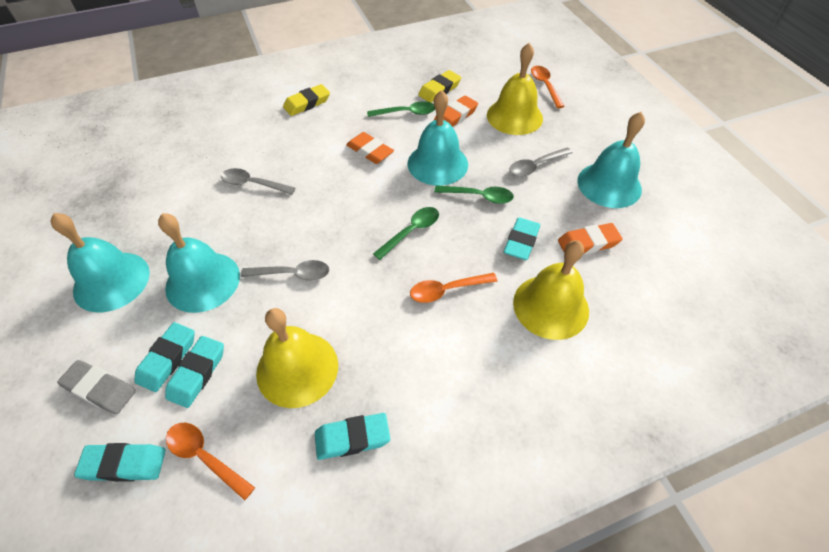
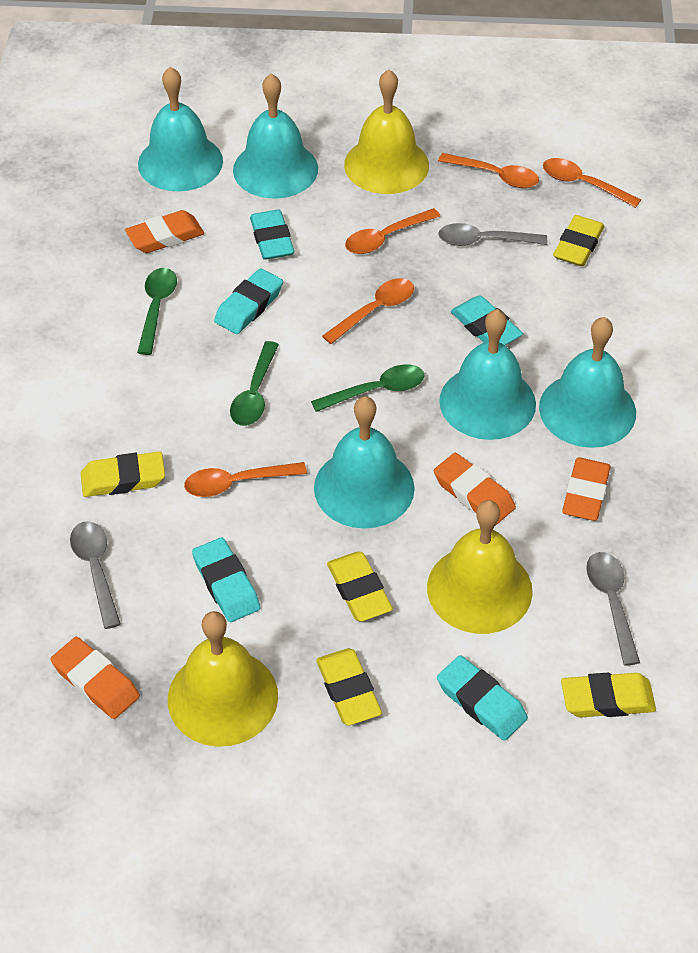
grey eraser: [57,360,136,414] = 1 -> none = 0
orange eraser: [346,132,394,164] [434,95,478,127] [558,223,623,255] = 3 -> [51,637,140,719] [125,210,204,253] [434,453,516,526] [562,457,611,521] = 4
orange spoon: [166,423,255,500] [410,273,497,303] [531,66,565,108] = 3 -> [184,462,307,497] [322,278,414,344] [345,208,440,254] [438,153,539,188] [543,158,641,208] = 5
turquoise bell: [51,213,150,312] [158,213,240,313] [408,90,468,186] [577,112,645,208] = 4 -> [138,67,223,191] [233,73,318,198] [314,396,415,528] [439,309,536,440] [539,317,636,448] = 5
yellow eraser: [283,84,330,116] [418,70,461,103] = 2 -> [81,451,165,497] [316,648,382,726] [327,552,393,622] [553,215,604,266] [561,673,656,717] = 5

